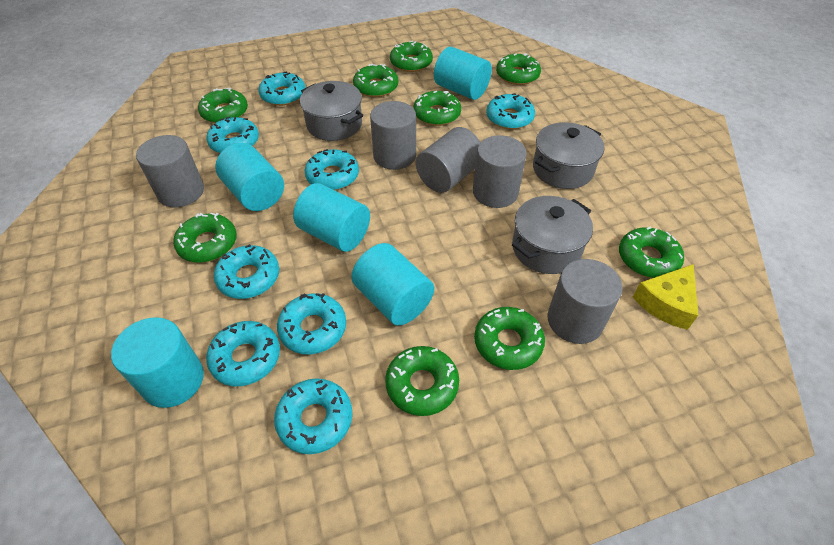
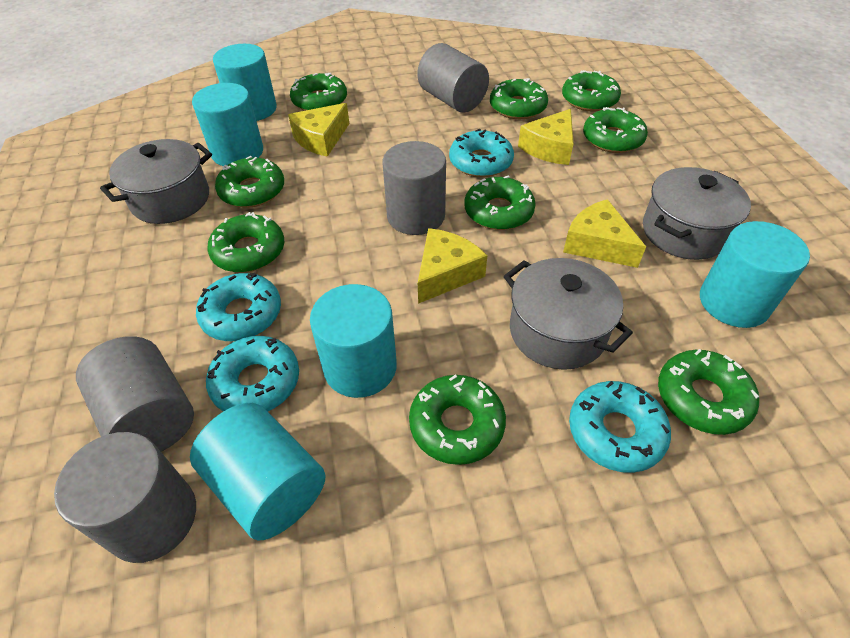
grey cylinder: [136,135,204,207] [370,101,416,170] [416,127,480,193] [473,135,527,208] [547,259,623,344] = 5 -> [54,432,196,563] [76,336,194,452] [382,141,446,235] [417,43,489,112] = 4
turquoise donut: [206,117,259,153] [206,321,280,386] [214,244,279,299] [259,71,305,106] [274,378,352,454] [277,293,346,355] [305,149,359,190] [486,93,535,129] = 8 -> [196,272,281,341] [206,336,299,412] [449,128,514,177] [569,381,671,473] = 4
yellow cheese: [633,264,698,330] = 1 -> [288,103,349,157] [418,228,487,304] [518,109,574,165] [563,199,646,268] = 4

